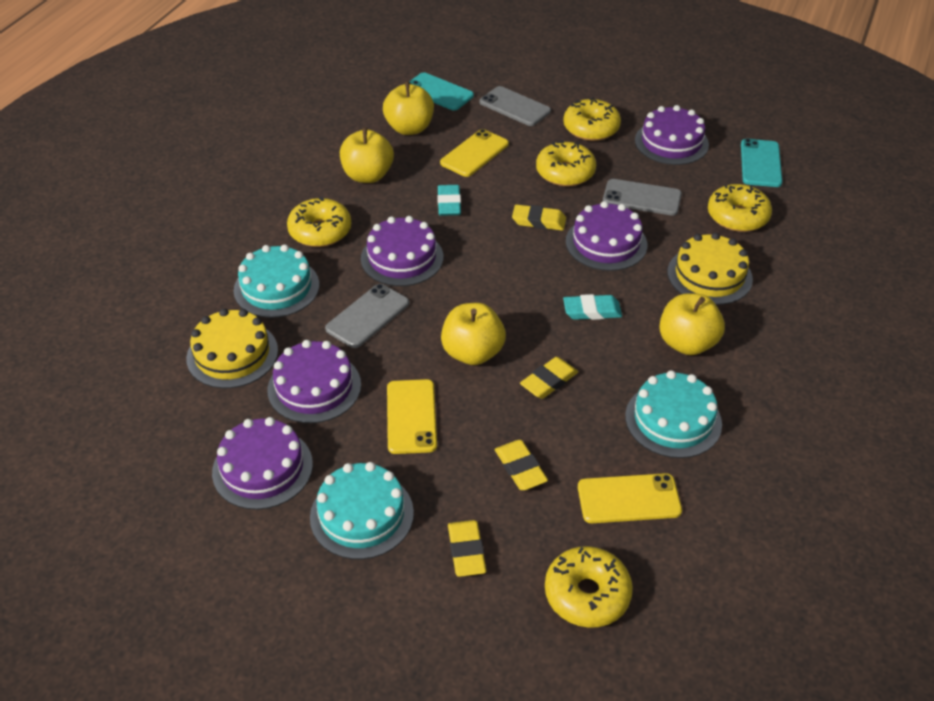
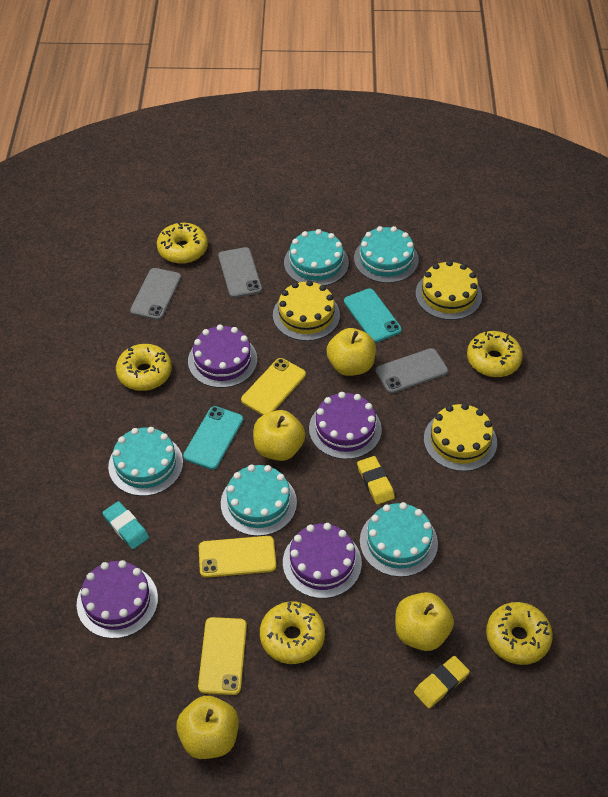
purple cake: [212,417,313,510] [268,340,361,423] [361,216,443,286] [566,201,647,271] [635,105,709,165] = 5 -> [77,560,158,639] [188,325,257,388] [283,523,362,598] [309,392,382,459] = 4
turquoise cake: [234,244,319,318] [310,462,414,559] [625,370,722,458] = 3 -> [108,427,183,496] [221,464,297,536] [284,229,349,286] [354,226,419,283] [360,502,438,577] = 5
turquoise eraser: [437,185,461,216] [563,294,622,320] = 2 -> [102,501,149,549] = 1
yellow cake: [186,308,278,388] [667,233,753,305] = 2 -> [273,280,340,341] [415,260,482,320] [424,403,497,471] = 3
yellow eraser: [448,520,487,577] [495,440,548,490] [512,204,566,231] [520,357,578,399] = 4 -> [357,456,395,505] [414,656,470,708] = 2

